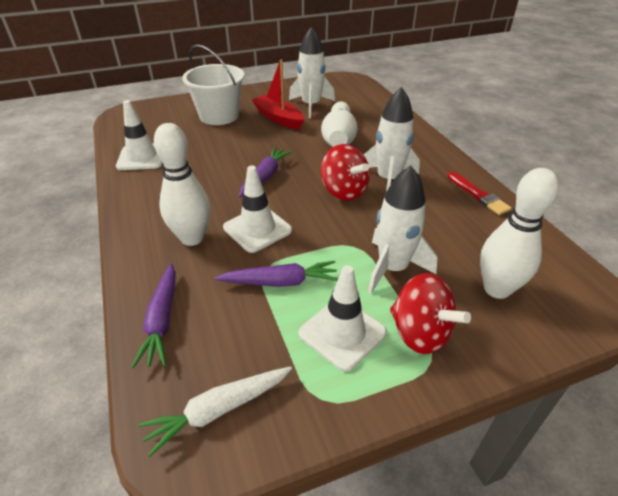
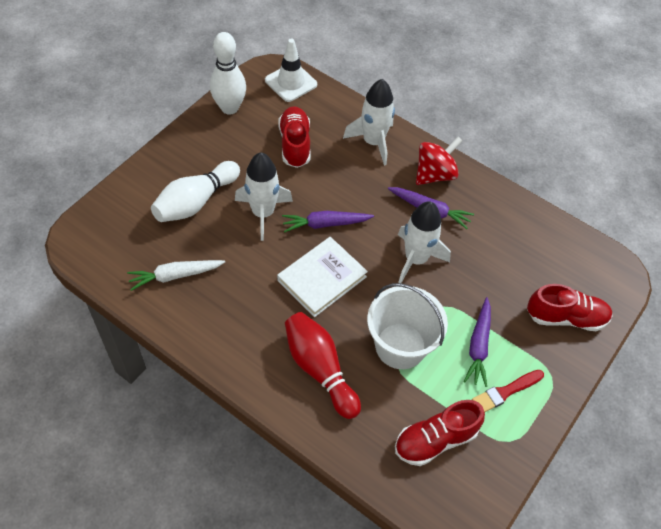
red boat: [251,59,304,130] = 1 -> none = 0
red bowling pin: none = 0 -> [285,312,361,419] = 1
red shoe: none = 0 -> [278,106,311,168] [395,400,485,466] [527,284,613,331] = 3
red spinning top: [321,144,370,201] [390,273,471,354] = 2 -> [416,137,462,185] = 1
white book: none = 0 -> [277,237,368,317] = 1
white bowling pin: [154,123,210,246] [321,102,358,147] [480,168,559,299] = 3 -> [151,161,240,222] [210,32,246,115] = 2
white traffic cone: [116,100,163,170] [223,165,292,253] [299,265,387,372] = 3 -> [265,39,317,102] = 1

